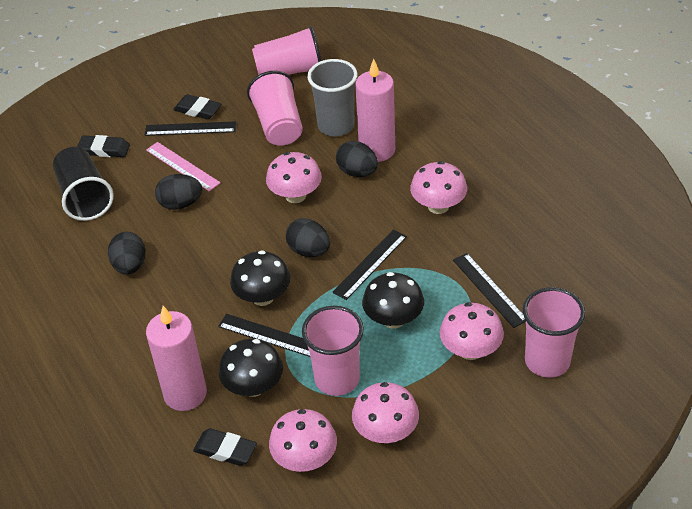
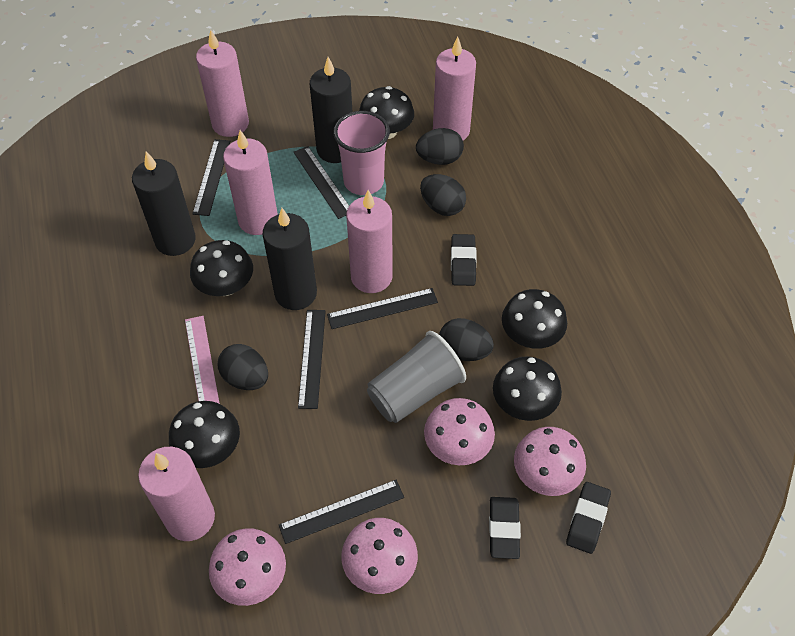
black candle: none = 0 -> [132,151,196,256] [263,208,317,310] [310,57,352,163] = 3
black cup: [53,147,114,221] = 1 -> none = 0
black mushroom: [219,339,283,397] [230,250,291,306] [362,272,424,329] = 3 -> [169,401,240,468] [190,240,253,296] [359,86,414,139] [493,356,562,421] [502,289,567,349] = 5
black ruler: [145,121,237,136] [218,314,310,357] [332,230,407,300] [453,253,526,328] = 4 -> [193,139,230,216] [279,480,404,544] [294,146,349,219] [298,310,326,409] [327,288,438,329] = 5
pink candle: [146,306,207,411] [355,59,395,162] = 2 -> [138,447,215,541] [196,30,249,137] [223,130,278,235] [346,190,393,293] [433,37,476,140] = 5
pink cup: [247,71,303,146] [252,26,322,75] [302,306,364,396] [523,287,585,378] = 4 -> [333,111,390,195] = 1
pink mushroom: [266,152,322,203] [269,409,337,472] [352,382,419,443] [410,161,467,214] [440,302,504,360] = 5 -> [209,528,286,606] [341,518,418,594] [424,398,495,465] [514,427,586,496] = 4

